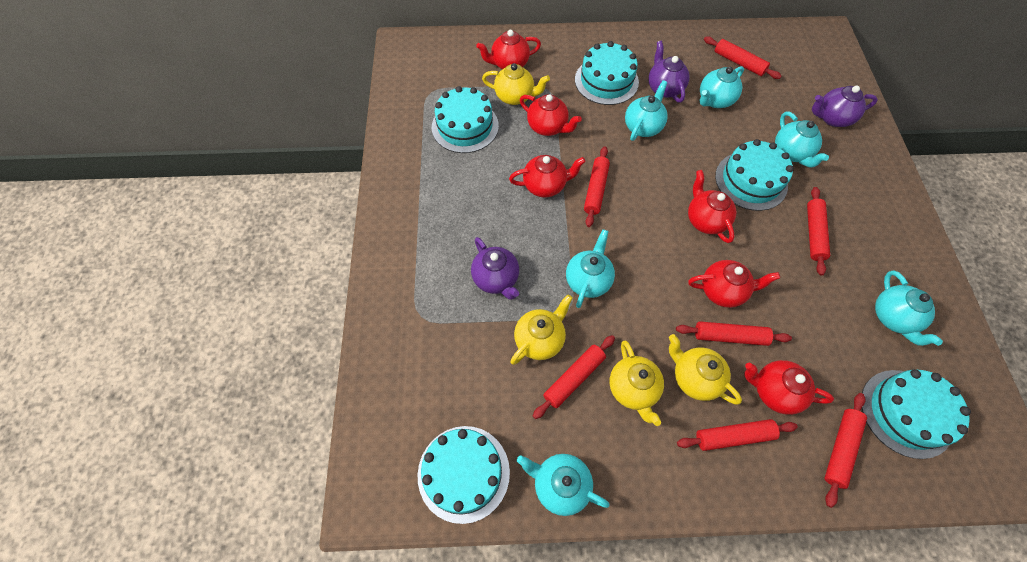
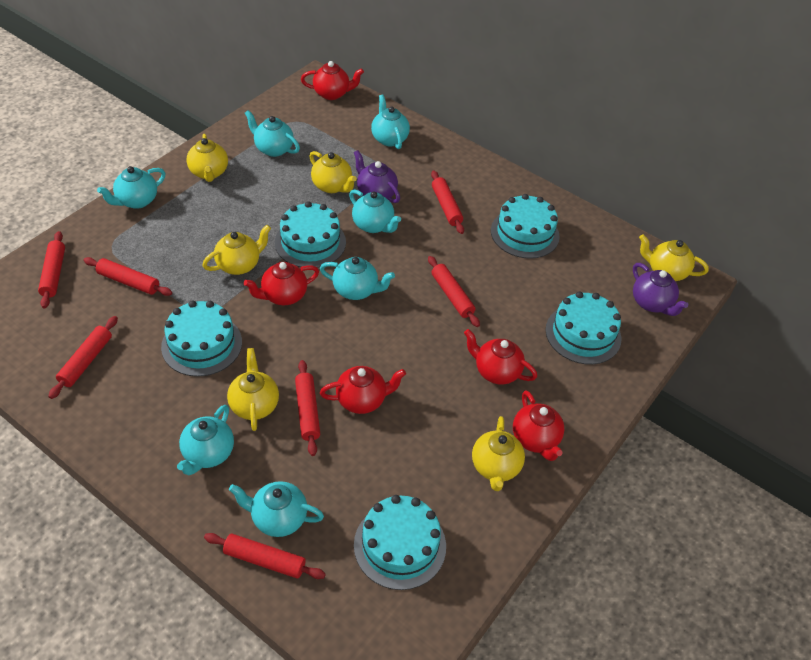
purple teapot: [471,237,519,300] [648,41,690,103] [812,86,878,127] = 3 -> [354,150,400,203] [633,263,688,316] = 2
red teapot: [476,30,541,69] [509,155,586,198] [520,94,582,136] [688,170,736,243] [688,260,780,308] [744,360,834,415] = 6 -> [244,262,319,305] [301,61,364,100] [320,366,406,414] [464,329,537,384] [513,391,564,461] = 5
turquoise teapot: [517,454,610,516] [566,229,615,308] [625,80,668,141] [700,66,744,108] [775,112,829,167] [875,270,943,346] = 6 -> [97,166,166,209] [177,405,234,476] [229,481,324,537] [245,110,300,157] [320,257,395,300] [349,189,401,233] [371,95,410,149] = 7
yellow teapot: [482,63,550,105] [510,294,573,365] [610,340,664,426] [669,334,742,404] = 4 -> [186,134,228,182] [202,225,271,275] [227,348,279,431] [309,151,357,193] [472,416,525,491] [639,235,709,281] = 6

